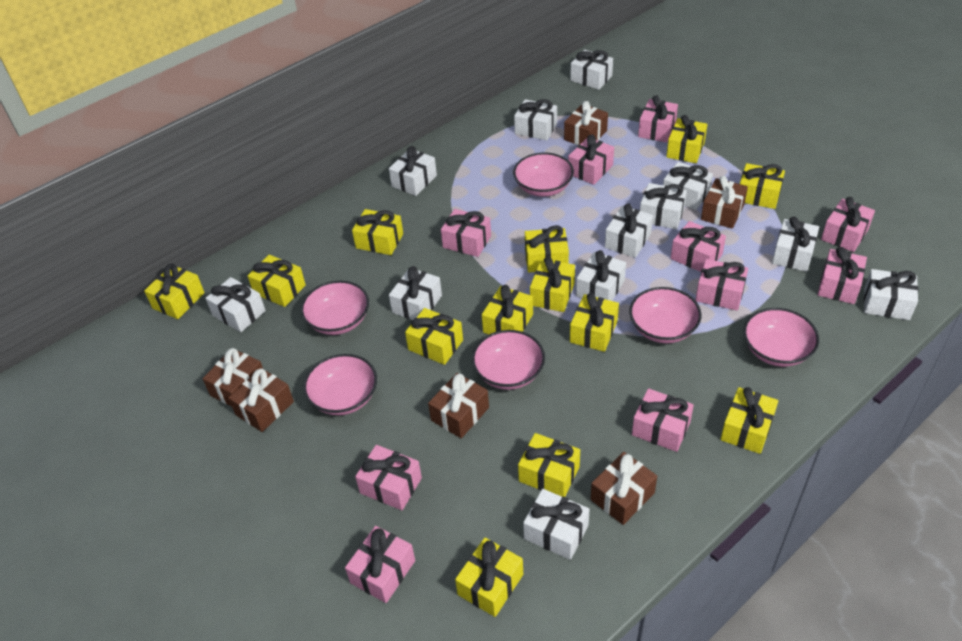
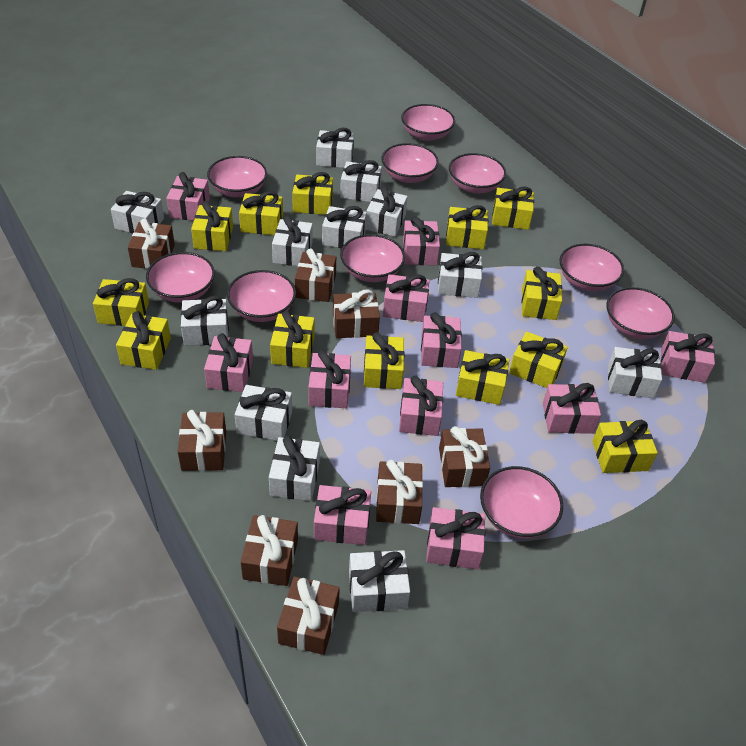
brown gift: [203,348,263,407] [228,368,294,432] [428,373,489,438] [564,101,608,145] [591,452,657,525] [701,176,748,229] = 6 -> [128,218,175,269] [178,410,226,471] [241,515,298,586] [277,576,340,655] [295,248,336,302] [333,289,380,338] [376,460,423,524] [439,426,490,487] = 8
pink bowl: [301,281,369,335] [303,354,377,415] [472,330,545,390] [513,152,574,197] [629,287,701,343] [743,308,819,367] = 6 -> [146,252,215,303] [207,156,267,197] [227,270,296,322] [340,234,405,282] [381,143,439,183] [401,104,455,141] [449,153,506,193] [480,466,563,538] [560,244,624,291] [606,287,675,339] = 10
pink gift: [345,526,415,603] [355,445,422,510] [441,209,491,257] [568,134,614,185] [632,388,694,452] [638,95,678,143] [671,221,726,272] [695,259,748,311] [818,247,867,304] [821,197,875,252] = 10 -> [166,172,210,221] [204,333,253,392] [309,350,351,408] [314,485,371,545] [383,274,430,322] [399,376,443,436] [403,216,440,265] [421,312,462,368] [426,507,485,569] [543,383,601,434] [661,331,715,383] = 11

